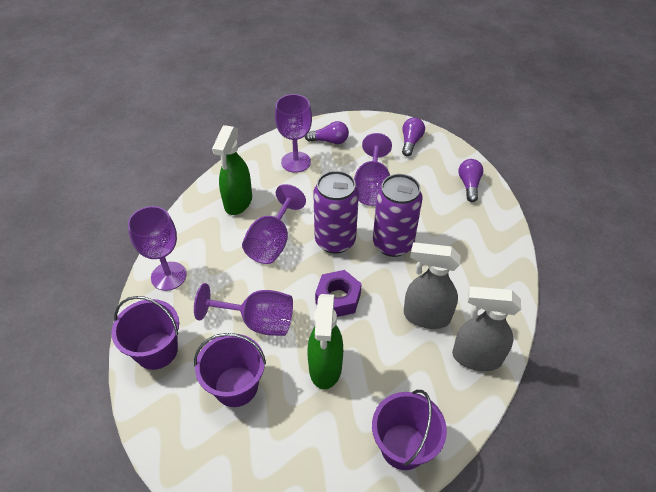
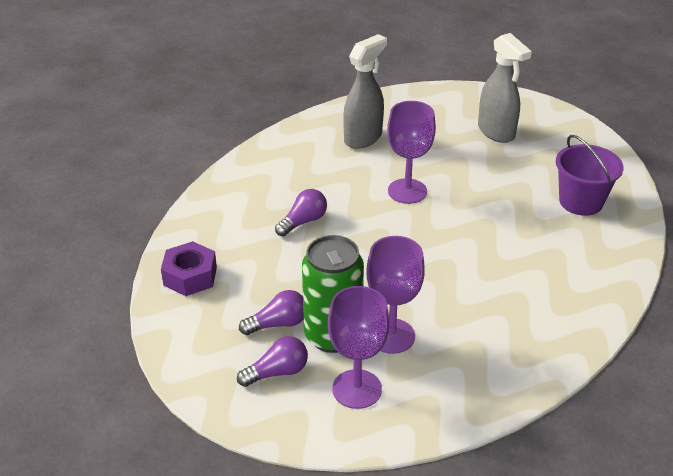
green can: none = 0 -> [302,235,364,353] = 1
green spray bottle: [212,125,252,215] [307,294,343,389] = 2 -> none = 0
purple bucket: [111,296,179,370] [194,333,266,407] [372,390,447,470] = 3 -> [556,135,624,216] = 1
purple can: [313,171,359,254] [373,174,423,257] = 2 -> none = 0
purple goblet: [128,206,187,291] [194,283,293,336] [242,184,306,264] [275,94,312,173] [354,133,392,206] = 5 -> [328,286,389,409] [366,236,425,354] [387,101,436,204] = 3

